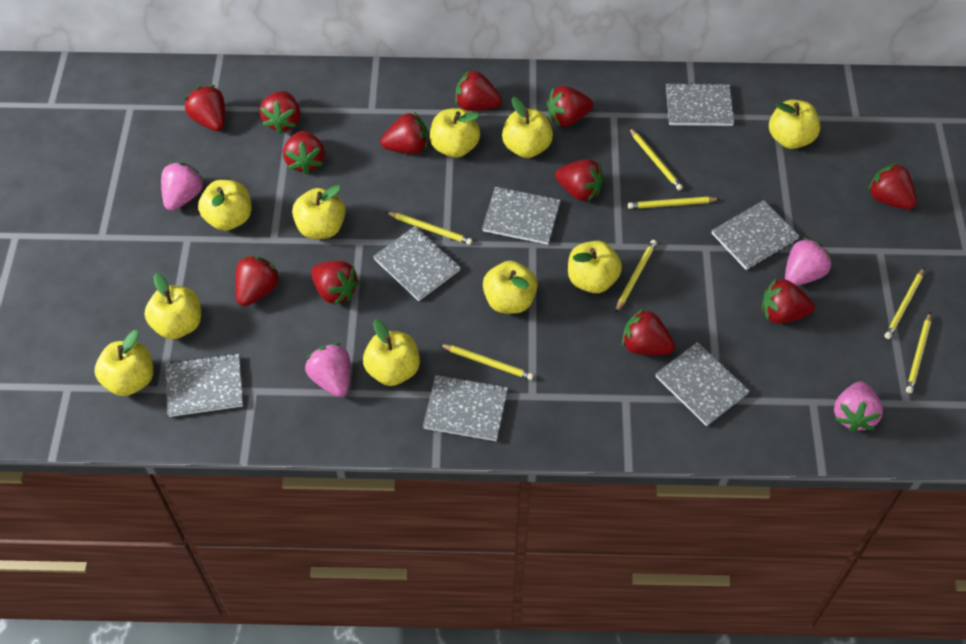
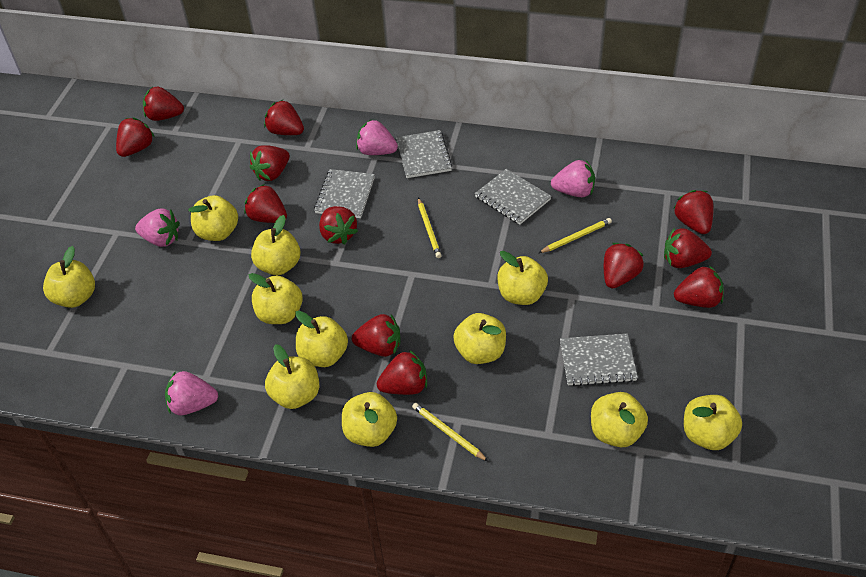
grey notebook: [166,353,243,417] [373,226,461,301] [423,375,508,441] [482,186,561,245] [656,342,749,426] [666,83,734,126] [711,200,800,270] = 7 -> [314,169,375,218] [396,130,453,178] [475,169,552,225] [560,333,638,386] = 4
yellow apple: [95,330,153,396] [145,273,201,339] [198,180,252,231] [292,185,346,239] [363,319,420,386] [430,108,480,158] [483,261,538,314] [502,97,553,158] [568,241,622,293] [769,100,820,149] = 10 -> [43,246,95,308] [188,195,238,241] [249,273,303,324] [251,215,300,275] [265,344,319,409] [295,311,348,367] [342,392,397,447] [453,313,506,364] [497,251,548,305] [591,392,648,447] [684,395,742,450] = 11
yellow pencil: [386,212,472,245] [439,344,534,380] [616,240,657,312] [628,197,719,209] [629,128,683,191] [884,268,924,339] [906,312,931,393] = 7 -> [412,403,489,462] [418,198,442,258] [539,218,612,253] = 3

